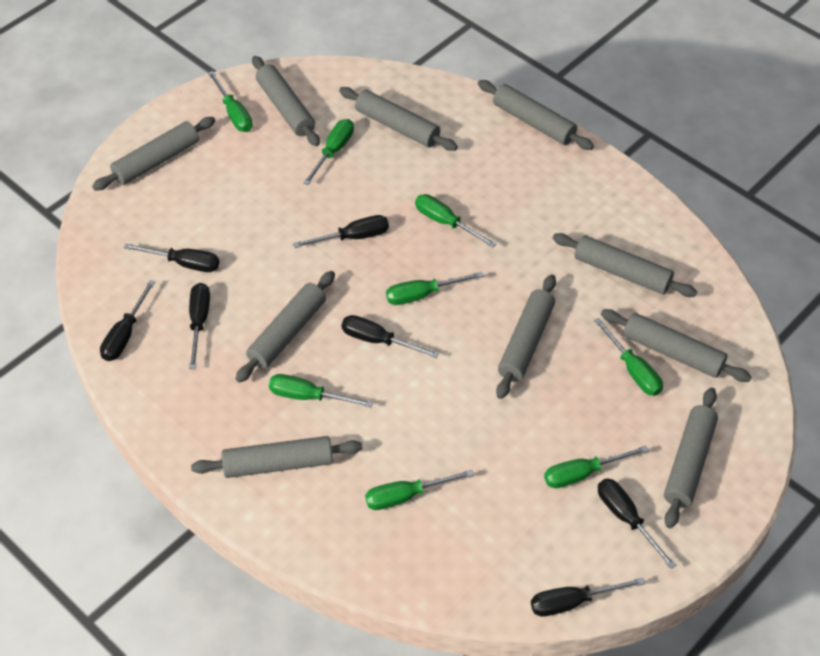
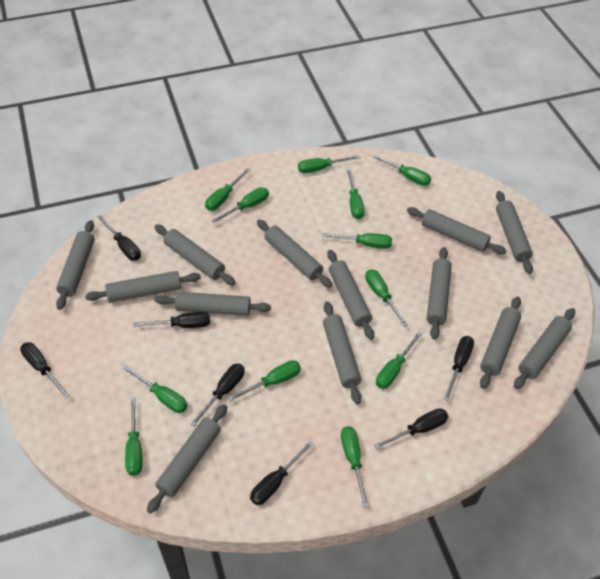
green screwdriver: [208,71,252,132] [269,374,373,407] [303,119,354,185] [365,470,474,510] [386,272,484,305] [415,194,496,247] [544,446,649,488] [594,318,663,396] = 8 -> [123,365,188,413] [125,397,142,476] [205,168,250,211] [211,187,269,223] [228,360,301,401] [298,155,360,173] [322,233,392,249] [341,426,369,508] [347,168,364,219] [365,269,408,327] [372,154,431,186] [376,331,423,389] = 12
grey rolling pin: [92,117,215,191] [191,436,362,478] [236,271,335,383] [252,56,320,146] [339,87,458,151] [478,80,594,150] [496,274,556,399] [553,233,697,297] [601,309,752,382] [664,387,718,528] = 10 -> [56,220,95,310] [85,271,201,303] [147,404,227,514] [155,225,236,285] [155,292,271,316] [257,220,332,288] [323,301,361,404] [327,250,374,340] [407,207,507,254] [427,247,452,339] [480,296,521,389] [496,191,533,274] [514,308,575,389] = 13

